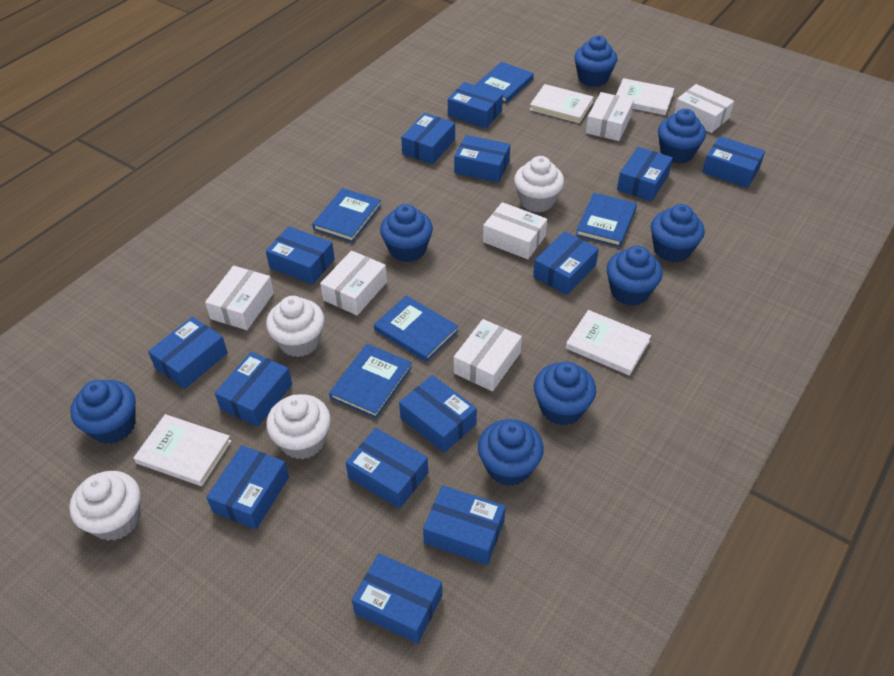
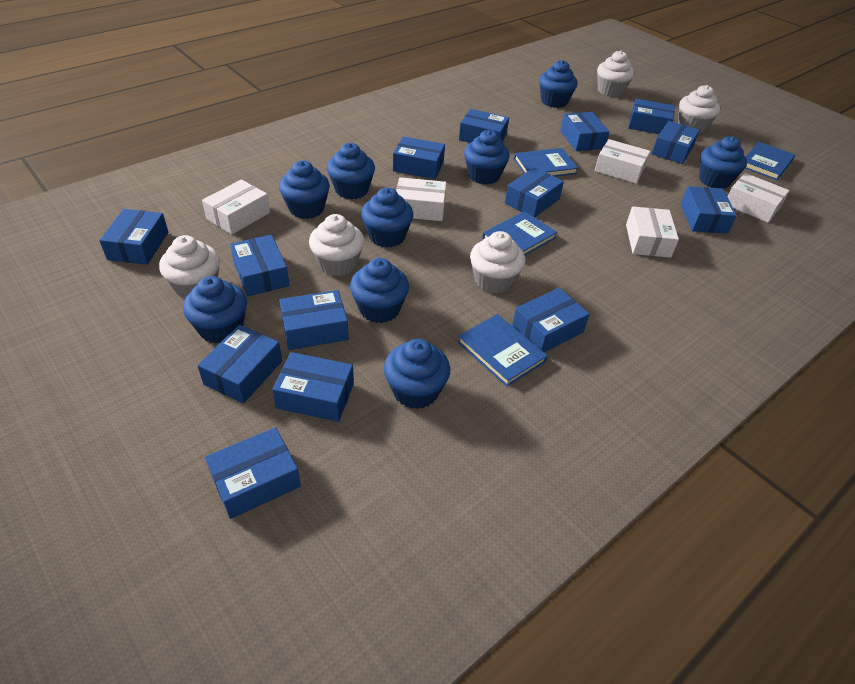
blue book: [312,188,382,242] [329,344,412,418] [374,296,458,362] [475,62,534,103] [576,193,637,247] = 5 -> [458,314,548,387] [482,211,557,255] [514,148,578,177] [745,142,795,180] = 4
blue cupcake: [70,380,136,444] [380,204,433,262] [478,419,544,486] [534,361,596,426] [574,36,617,87] [607,246,663,306] [651,204,705,263] [658,109,706,163] = 8 -> [183,276,247,344] [279,161,330,219] [327,143,375,199] [350,258,409,323] [361,188,413,248] [384,339,450,409] [464,130,510,184] [539,60,578,108] [699,136,747,189] = 9
white book: [134,414,231,486] [530,84,594,123] [566,310,651,376] [616,78,674,115] = 4 -> none = 0
white box: [205,266,274,330] [320,251,387,315] [454,319,522,391] [483,202,547,259] [586,92,634,141] [674,84,734,133] = 6 -> [202,179,270,235] [396,177,447,221] [595,139,650,184] [626,206,679,258] [728,173,790,223] = 5
white cupcake: [69,471,140,541] [266,296,324,357] [266,394,331,459] [514,156,564,213] = 4 -> [159,235,220,298] [309,214,364,276] [470,231,525,294] [597,51,634,97] [678,85,720,134] = 5

